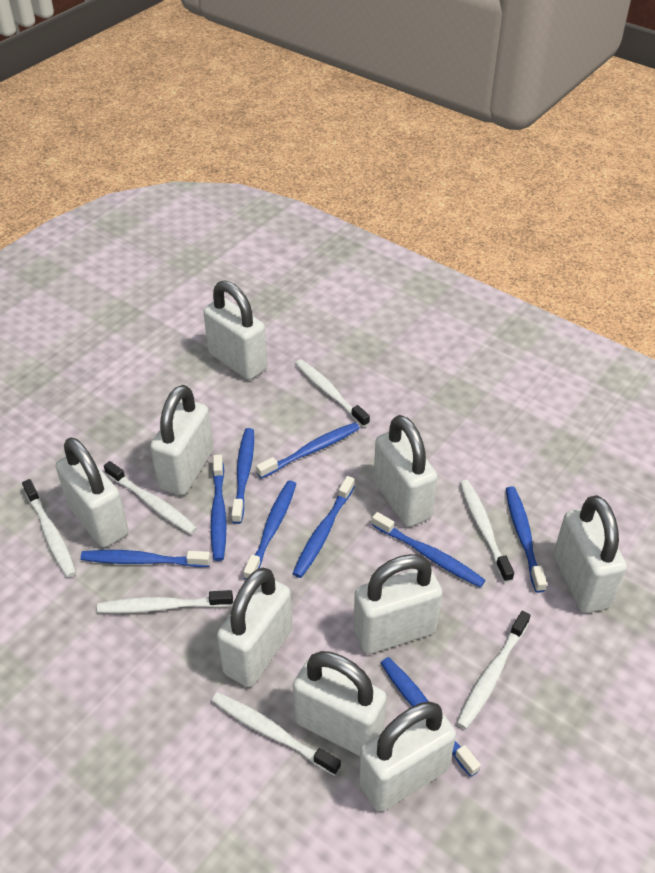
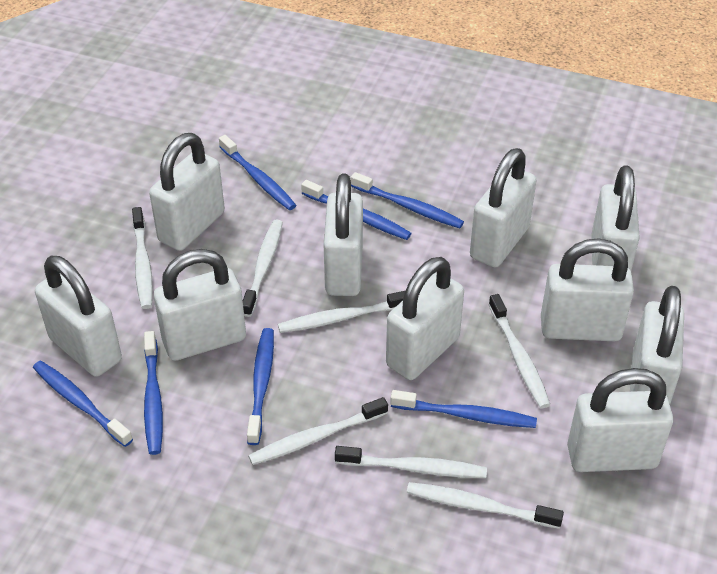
blue toothbrush: [80,550,211,567] [211,455,226,561] [231,428,254,524] [243,481,296,580] [256,423,360,479] [292,476,355,578] [372,512,485,588] [381,657,481,777] [506,486,547,593] = 9 -> [33,360,133,447] [144,331,163,455] [219,135,296,210] [247,328,274,445] [301,180,412,240] [351,172,464,228] [390,390,537,428] = 7
white padlock: [56,437,129,548] [150,385,213,495] [203,281,267,380] [217,568,292,687] [293,651,387,756] [354,554,443,654] [359,701,456,812] [374,415,438,527] [553,495,627,613] = 9 -> [35,256,122,377] [149,133,225,251] [154,249,246,361] [324,174,363,296] [386,257,464,380] [470,148,537,268] [541,238,634,341] [567,368,673,472] [591,165,640,270] [630,286,684,404] = 10

